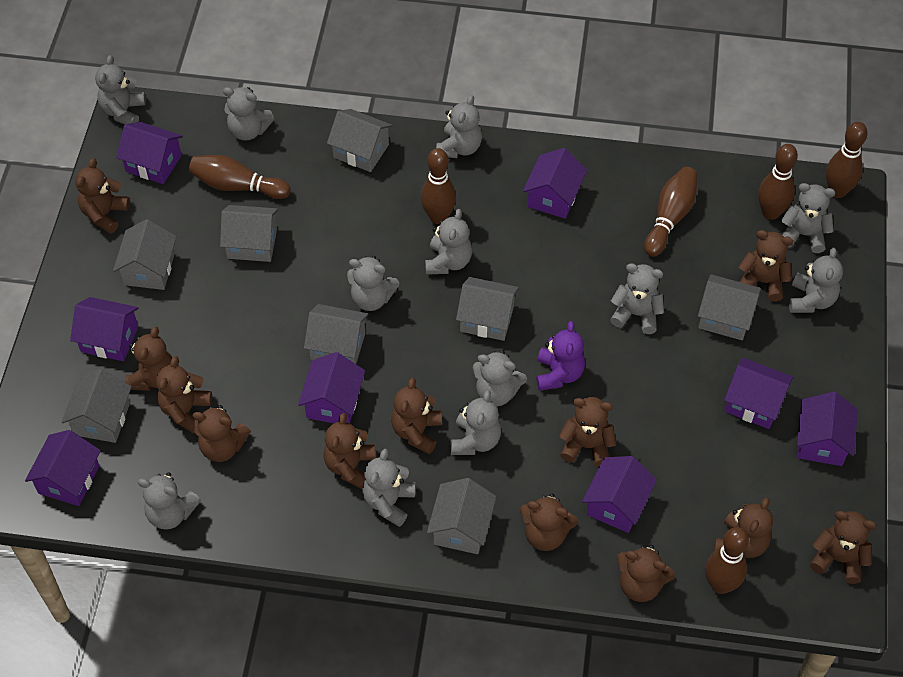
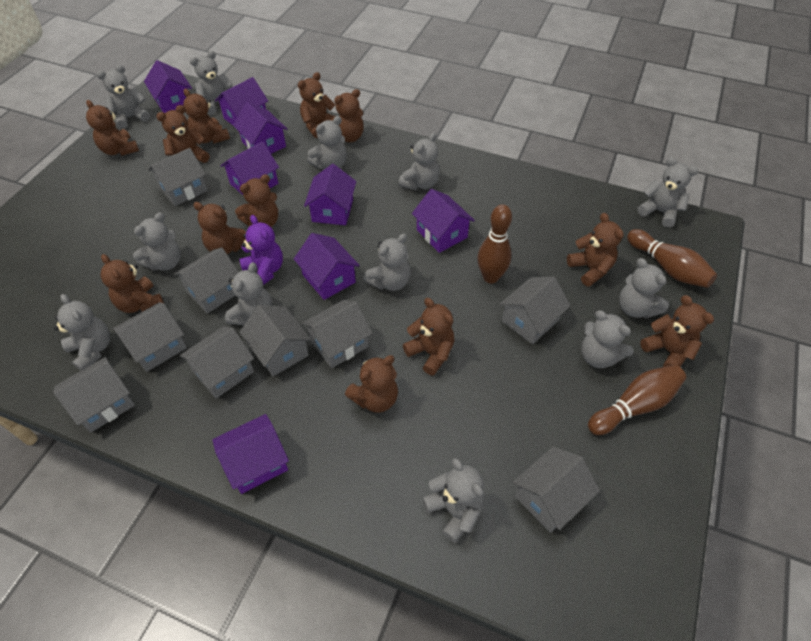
brown bowling pin: [189,155,291,199] [421,148,456,224] [644,167,698,256] [705,527,749,594] [758,144,798,220] [826,122,867,198] = 6 -> [477,204,512,283] [588,365,686,435] [627,229,717,288] = 3
grey house: [62,369,132,443] [113,219,176,290] [220,205,278,262] [304,304,369,364] [327,109,393,172] [427,478,496,554] [456,277,519,341] [698,274,761,340] = 8 -> [53,357,135,432] [113,302,187,372] [148,148,208,206] [174,247,239,314] [180,326,254,399] [240,305,311,376] [302,300,373,368] [500,276,570,345] [513,447,600,533] = 9

